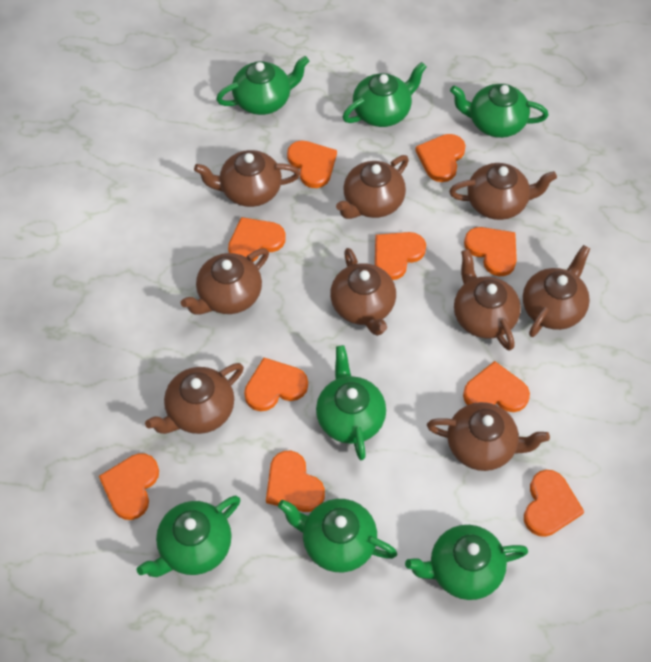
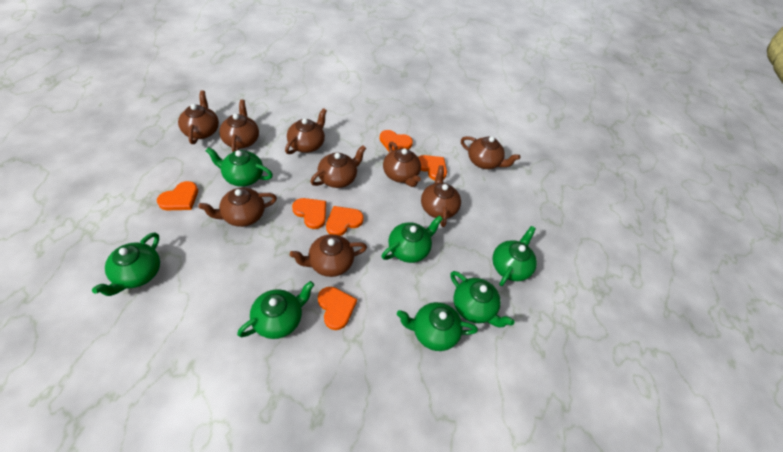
orange heart: [99,453,159,520] [228,217,286,262] [244,358,308,411] [266,451,325,512] [287,141,337,188] [375,232,426,280] [415,134,465,182] [463,361,530,412] [464,227,517,276] [524,470,585,537] = 10 -> [157,181,198,210] [292,198,326,229] [318,287,357,330] [326,206,364,236] [379,130,413,153] [418,155,447,180] = 6

